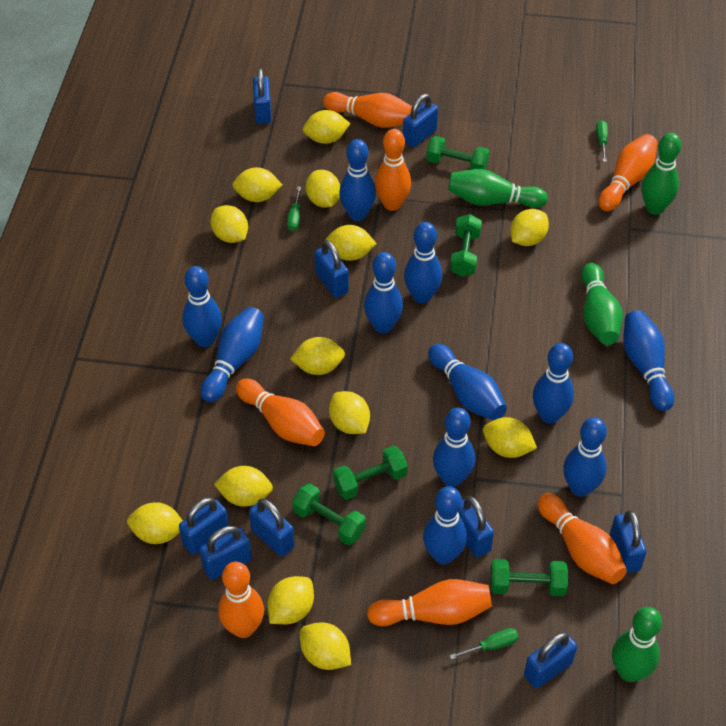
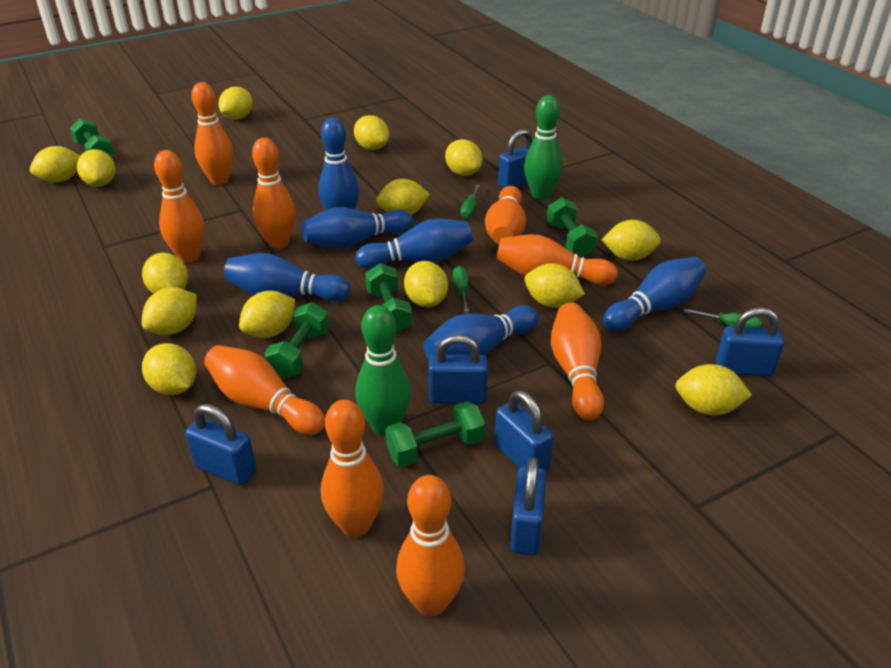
blue bowling pin: [182,266,222,347] [200,307,264,402] [339,139,376,221] [364,252,403,334] [404,222,442,304] [423,486,467,564] [428,344,507,420] [433,408,475,487] [533,343,574,424] [563,417,607,497] [623,310,674,411] = 11 -> [224,253,350,301] [302,207,413,249] [318,118,359,210] [355,219,472,269] [423,305,539,360] [603,257,706,331] = 6
blue padlock: [179,497,229,555] [199,526,252,580] [249,498,295,557] [253,68,271,124] [314,240,349,298] [403,94,438,148] [458,496,494,558] [524,632,577,689] [610,510,647,573] = 9 -> [185,404,257,486] [428,335,488,404] [495,390,554,472] [498,129,532,188] [510,457,546,555] [716,307,784,376] = 6
green bowling pin: [448,169,548,208] [581,263,623,345] [612,607,662,682] [642,133,681,215] = 4 -> [355,305,411,436] [524,95,562,200] = 2
orange bowling pin: [218,562,264,638] [236,379,325,446] [323,92,412,128] [367,579,492,626] [375,129,411,211] [537,493,627,584] [598,134,658,211] = 7 -> [154,150,205,263] [191,82,233,185] [204,345,325,435] [252,138,296,249] [321,400,384,537] [396,475,465,616] [485,186,526,245] [496,234,618,285] [551,303,604,421] = 9
yellow lemon: [127,502,183,544] [211,205,248,243] [214,466,273,507] [232,167,282,202] [267,576,314,624] [290,337,345,375] [300,622,351,670] [303,110,350,144] [306,170,340,208] [325,225,377,261] [329,391,370,434] [483,417,537,458] [510,209,549,246] = 13 -> [30,146,80,182] [77,149,115,187] [142,253,188,294] [142,287,197,335] [142,343,196,395] [218,87,253,120] [239,291,295,338] [354,115,389,150] [376,179,430,215] [404,261,448,307] [445,139,482,176] [525,263,585,308] [602,220,661,261] [675,364,752,415] = 14

